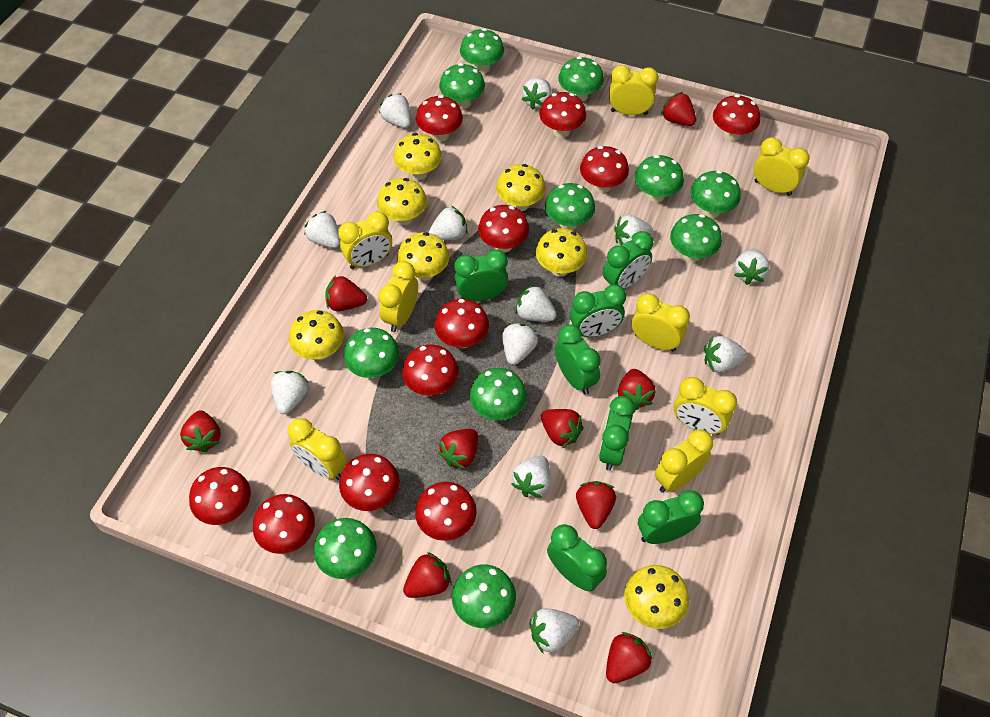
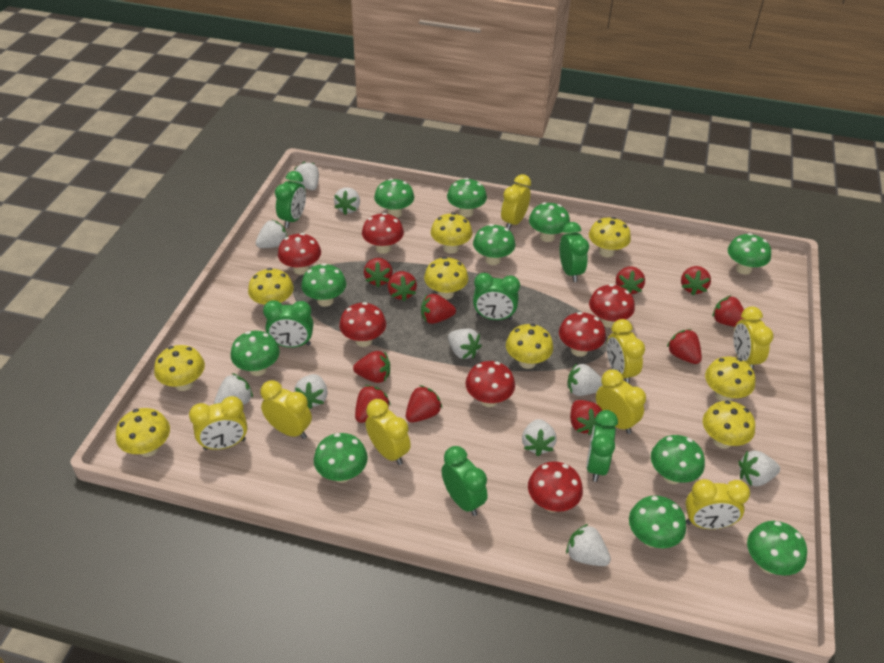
green clock: [454,250,508,301] [547,524,607,591] [555,324,601,395] [570,284,626,337] [599,396,635,471] [603,231,653,289] [638,490,704,544] = 7 -> [263,300,313,348] [275,171,306,228] [442,446,487,516] [473,273,520,320] [560,222,589,282] [586,410,618,482] = 6
red mushroom: [189,467,251,525] [253,494,315,554] [339,454,400,511] [402,344,458,396] [415,482,477,541] [416,95,463,142] [435,299,489,348] [478,205,529,253] [539,92,586,138] [580,146,629,193] [713,95,760,141] = 11 -> [278,233,321,275] [339,302,386,347] [362,213,404,254] [465,361,515,407] [528,462,583,512] [559,312,606,357] [589,284,635,328] = 7
red strawberry: [180,410,221,453] [325,275,367,311] [403,552,452,598] [438,429,478,469] [541,409,584,448] [576,481,616,529] [606,632,652,683] [618,369,656,410] [661,92,696,126] = 9 -> [353,351,390,383] [355,385,391,423] [364,258,393,287] [388,271,417,301] [406,385,443,422] [421,294,456,324] [570,400,602,435] [616,266,645,294] [667,329,702,364] [681,266,711,296] [712,295,745,327] = 11
white strawberry: [271,371,309,414] [304,211,341,248] [379,93,411,128] [429,206,468,240] [502,323,538,365] [511,456,550,498] [515,284,557,322] [522,78,552,110] [530,608,580,654] [614,215,653,245] [704,336,747,372] [734,249,770,285] = 12 -> [214,373,253,405] [256,220,288,248] [294,162,319,190] [294,374,328,409] [334,188,360,215] [448,329,482,359] [522,419,557,456] [566,524,611,566] [567,363,602,396] [738,451,780,486] = 10
yellow mushroom: [289,310,344,360] [377,178,427,225] [393,133,442,180] [397,232,449,281] [496,164,546,211] [536,228,588,277] [624,565,689,629] = 7 -> [116,408,170,457] [154,345,205,391] [248,268,294,305] [424,257,468,300] [431,213,472,254] [506,324,553,369] [589,217,631,257] [703,401,755,449] [705,357,755,401] = 9

